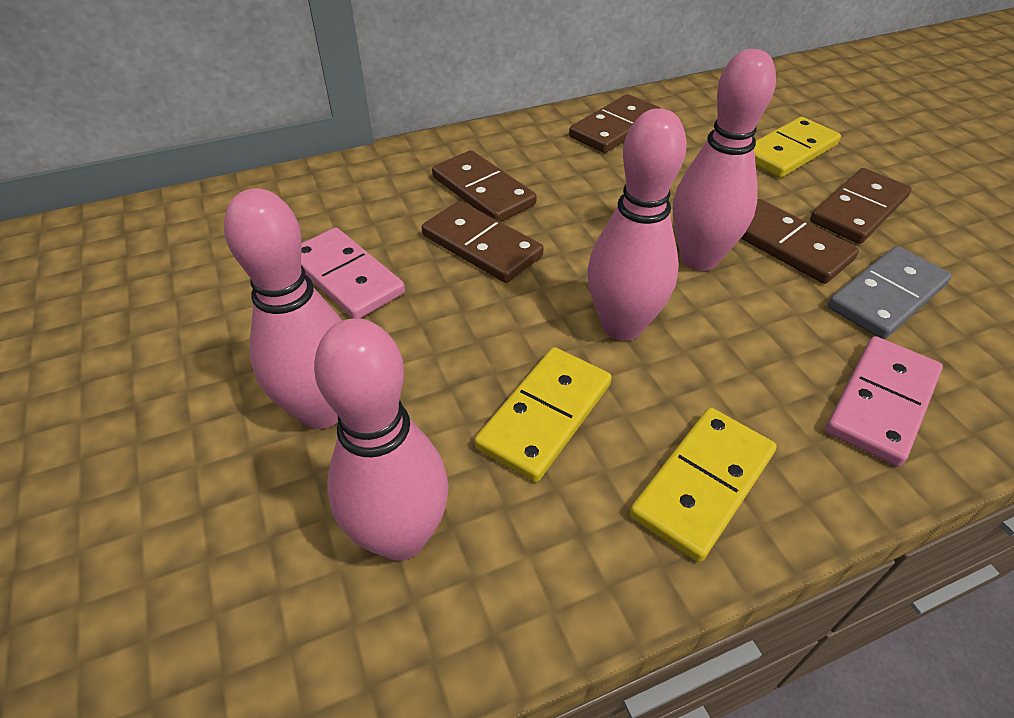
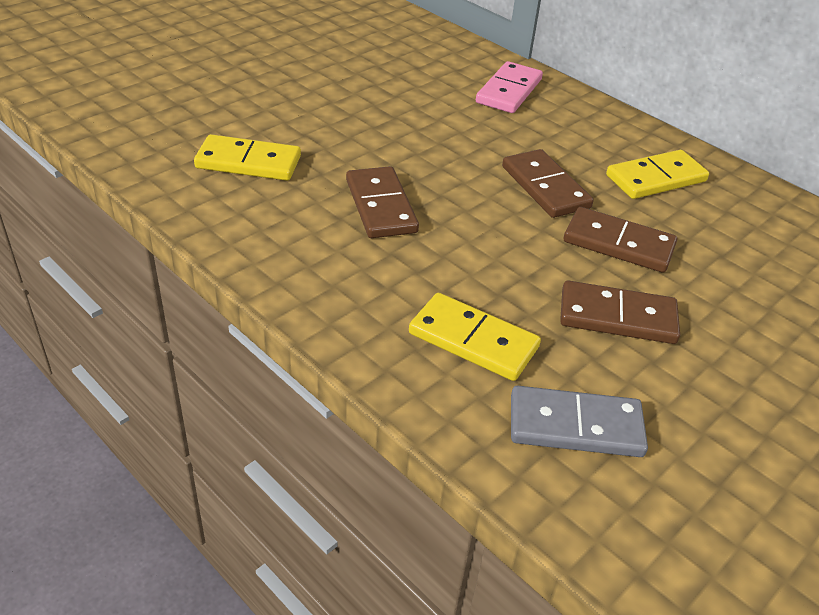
brown domino: [422,201,544,283] [432,150,537,222] [569,94,662,153] [741,199,859,284] [810,168,912,244] = 5 -> [346,166,419,238] [502,149,594,218] [560,280,680,344] [564,207,677,273] = 4
pink bowling pin: [224,188,342,429] [314,318,449,561] [587,108,687,341] [673,49,776,271] = 4 -> none = 0
pink domino: [301,227,405,319] [825,336,943,466] = 2 -> [476,61,543,113] = 1

